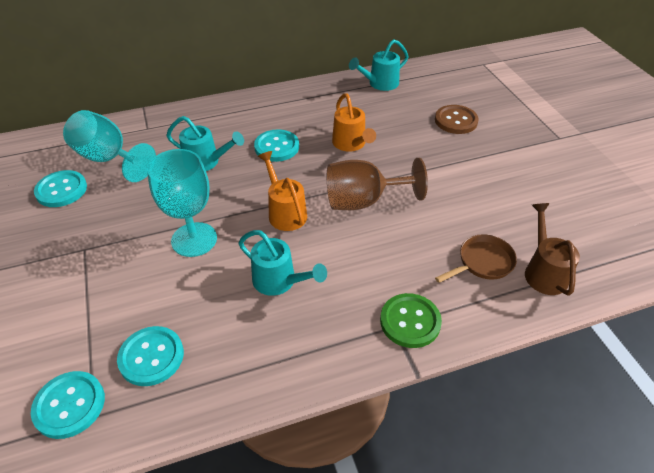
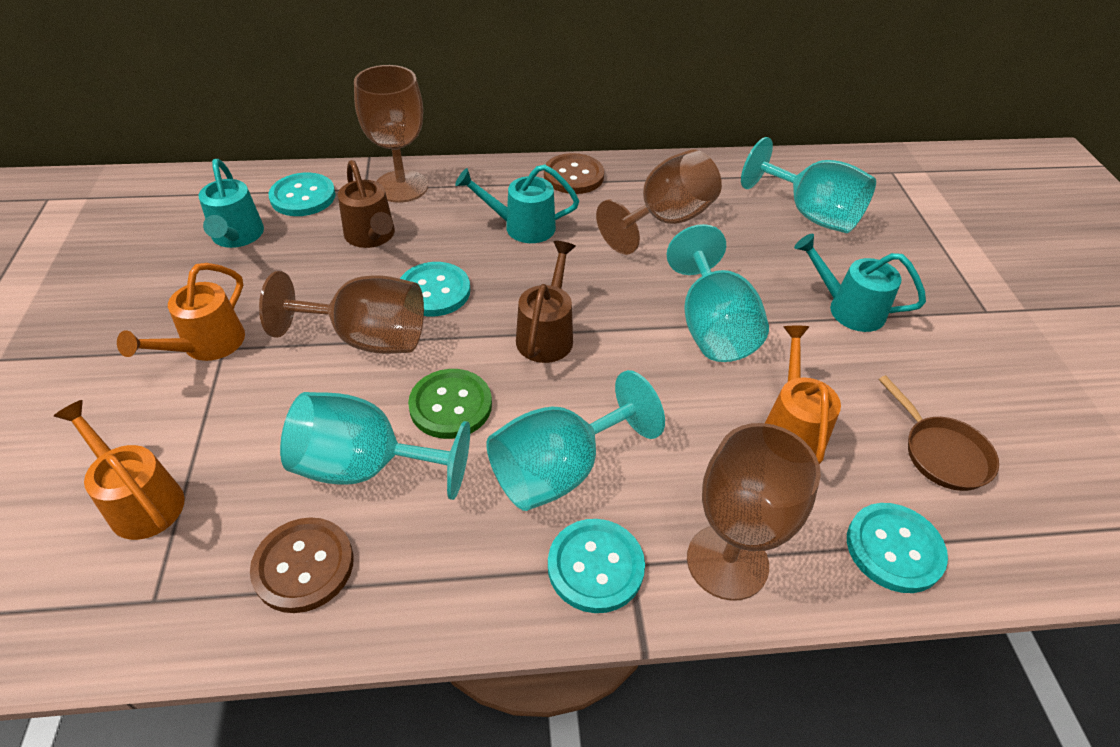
brown button: [435,105,479,134] = 1 -> [250,517,354,613] [544,153,604,194] = 2
brown goblet: [327,158,428,210] = 1 -> [259,271,424,354] [354,65,428,203] [596,150,722,255] [687,423,821,601] = 4
brown watering can: [525,203,580,296] = 1 -> [338,160,395,248] [516,241,576,363] = 2
orange watering can: [258,151,307,231] [332,93,376,152] = 2 -> [54,400,185,540] [117,263,245,361] [765,326,841,464] = 3
turquoise goblet: [63,110,156,182] [147,149,217,257] = 2 -> [280,392,470,500] [487,370,665,511] [666,224,769,362] [741,137,876,233] = 4

